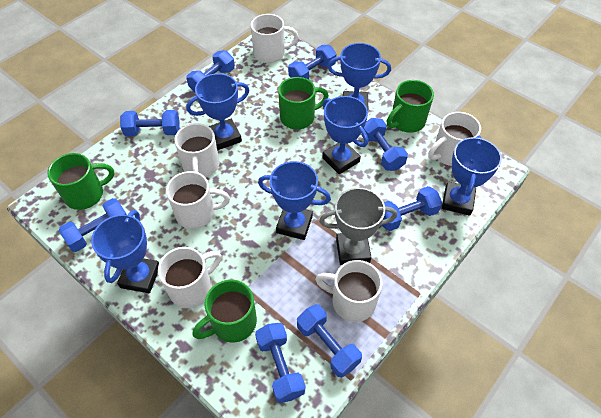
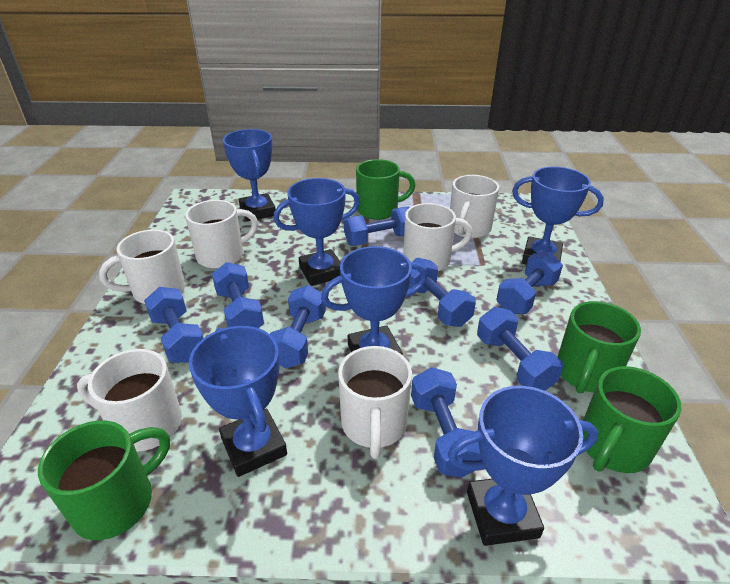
grey trophy: [319,188,397,265] = 1 -> none = 0

